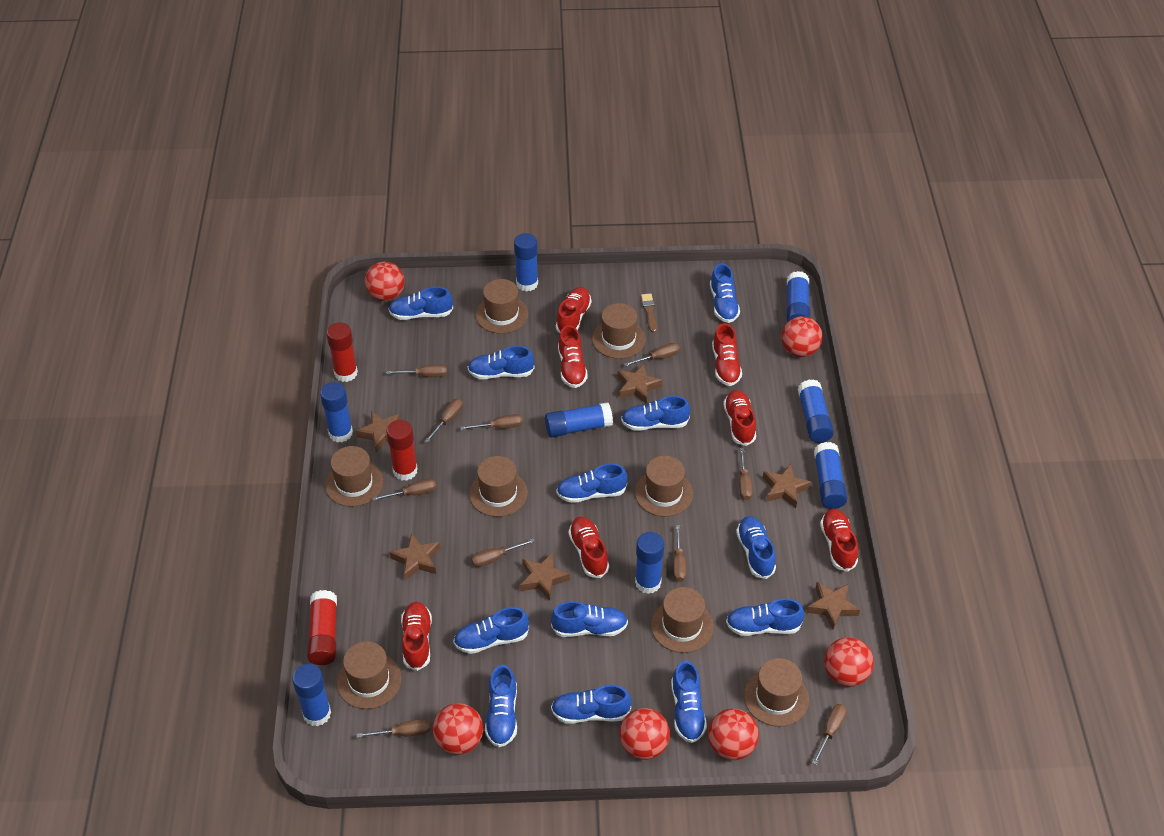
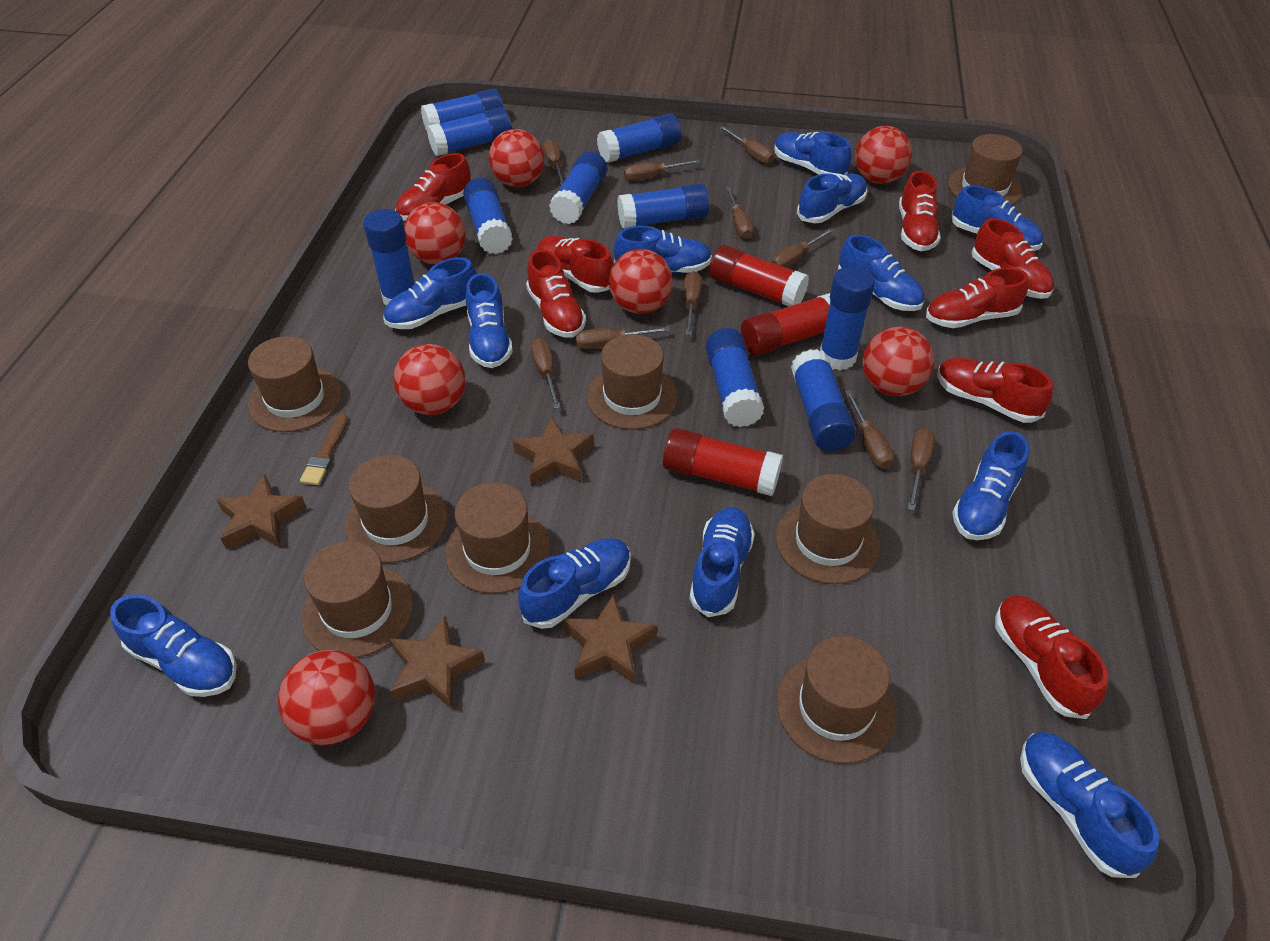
blue glue stick: [292,664,331,726] [320,382,353,443] [514,233,538,292] [545,402,613,437] [635,532,664,594] [787,271,810,322] [798,379,834,443] [814,442,847,509] = 8 -> [363,209,415,305] [421,89,504,130] [427,107,512,156] [463,178,513,254] [549,151,607,224] [597,113,681,163] [617,184,709,229] [706,328,764,427] [791,349,856,451] [820,266,875,370] = 10
brown star: [356,411,400,453] [390,533,440,580] [520,553,570,601] [618,364,662,404] [763,464,812,508] [806,582,860,630] = 6 -> [216,474,307,550] [390,615,485,709] [512,416,594,486] [563,594,657,684] = 4
red ball: [365,262,405,301] [433,703,483,755] [619,708,670,760] [708,709,759,760] [781,316,823,357] [824,637,874,687] = 6 -> [278,650,375,745] [393,344,466,415] [404,202,466,265] [489,129,544,187] [609,249,673,314] [855,126,912,184] [863,327,934,396] = 7
red shoe: [401,602,432,671] [556,287,591,333] [558,325,588,388] [568,517,609,578] [712,323,742,386] [723,390,756,446] [820,509,858,572] = 7 -> [395,153,471,221] [526,249,586,338] [537,236,613,293] [899,171,941,251] [926,268,1029,328] [937,357,1053,423] [971,218,1054,299] [995,595,1108,719] = 8

